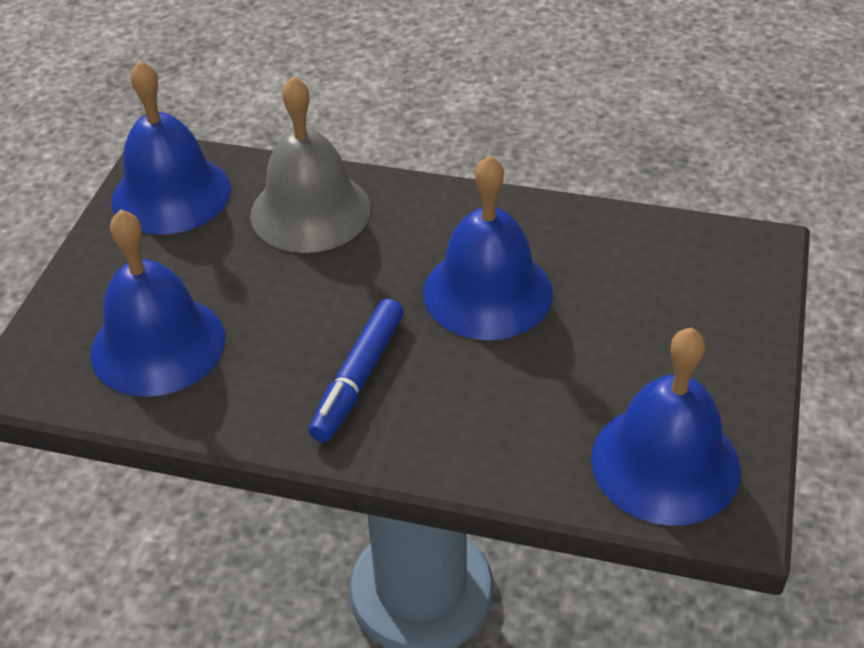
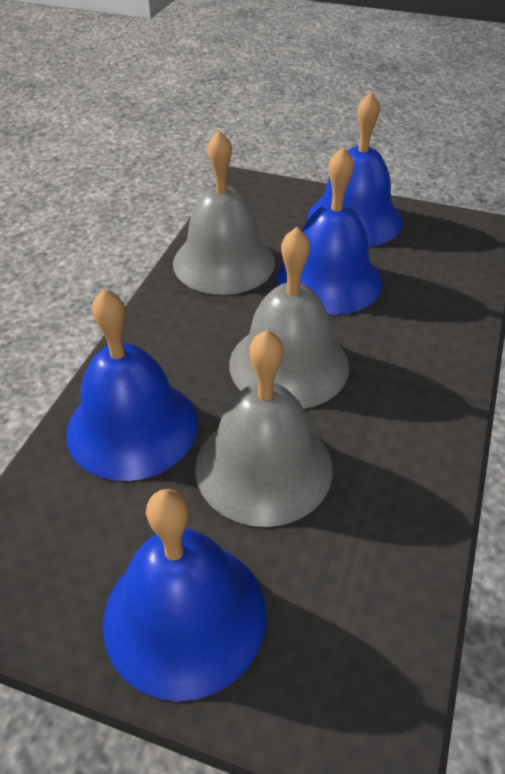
blue marker: [308,299,404,442] = 1 -> none = 0
grey bell: [250,76,371,253] = 1 -> [173,130,275,295] [195,330,333,527] [229,227,349,409] = 3

